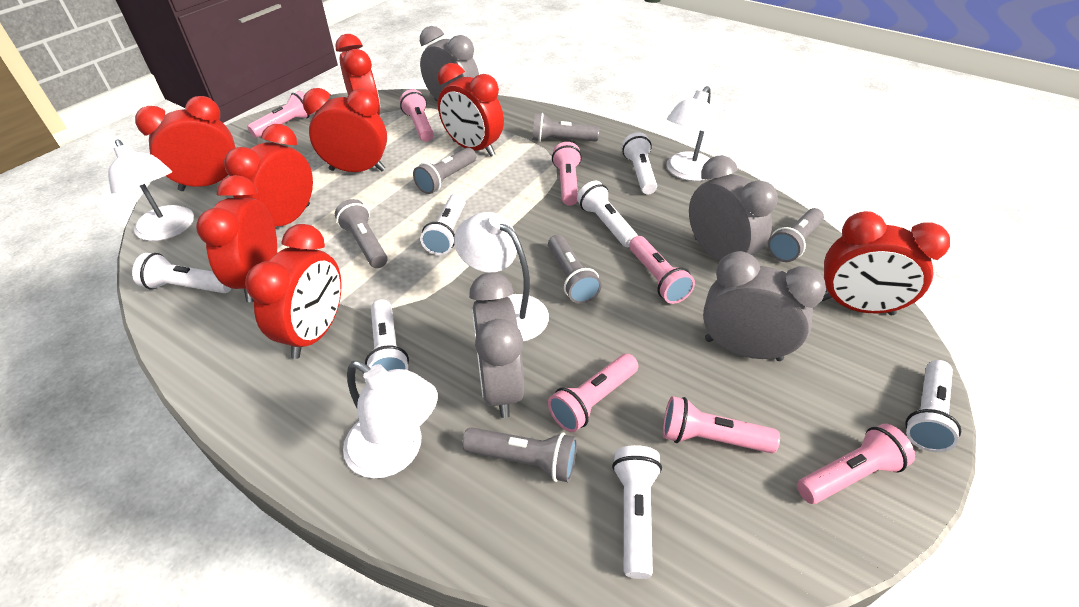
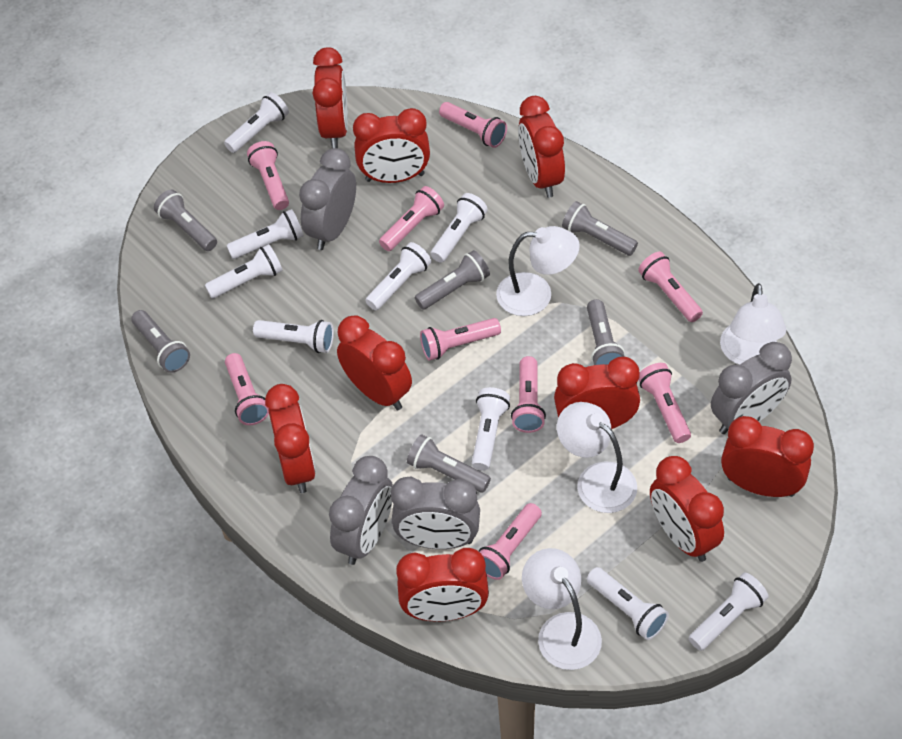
pink flashlight: [247,91,314,138] [400,89,434,142] [548,354,638,432] [552,142,582,206] [629,236,695,304] [663,396,780,453] [797,424,915,504] = 7 -> [225,353,269,425] [247,141,289,210] [379,186,444,251] [420,318,501,361] [439,102,507,148] [479,503,542,580] [511,356,546,433] [638,252,703,322] [639,363,691,443] = 9
red clock: [135,96,236,191] [196,175,277,302] [224,124,313,227] [245,224,342,359] [302,88,387,172] [335,34,380,115] [438,63,504,157] [822,211,950,315] = 8 -> [265,384,316,493] [312,47,348,148] [337,316,412,410] [353,108,430,183] [396,548,489,622] [518,96,565,198] [554,357,640,429] [650,456,724,562] [721,416,814,497] = 9
white flashlight: [132,253,232,293] [365,299,409,371] [420,193,465,255] [577,181,638,247] [612,445,662,579] [622,132,657,194] [905,360,961,452] = 7 -> [205,244,283,299] [224,92,289,153] [226,209,304,259] [253,320,334,353] [365,242,431,310] [430,193,488,263] [472,387,510,470] [587,567,669,640] [689,573,769,651] = 9

